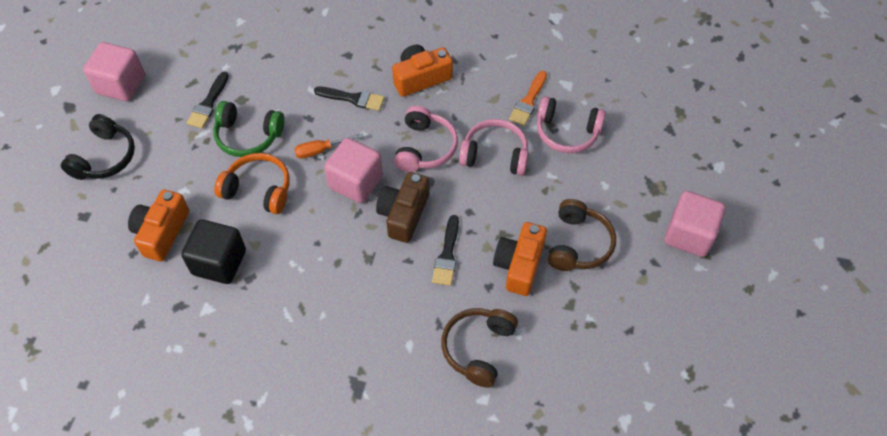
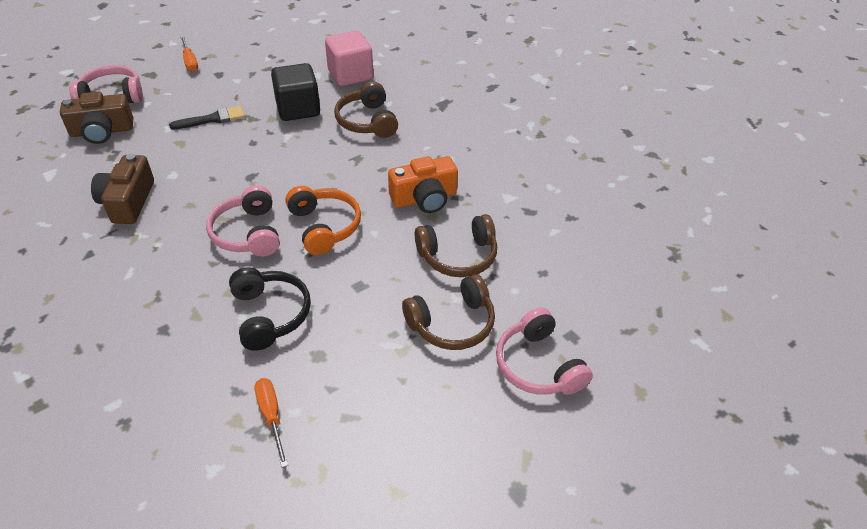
black brush: [187,72,229,129] [314,87,385,111] [432,215,459,286] = 3 -> [169,106,245,130] = 1
brown camera: [376,172,429,243] = 1 -> [60,91,133,144] [91,154,154,224] = 2
brown headphones: [441,308,518,388] [548,199,616,271] = 2 -> [334,82,398,138] [402,274,495,350] [415,214,497,277] = 3
green headphones: [213,101,284,157] = 1 -> none = 0
orange brush: [509,71,547,126] = 1 -> none = 0
orange camera: [128,190,189,262] [392,45,453,97] [493,222,547,296] = 3 -> [388,156,458,213] = 1
orange screwdriver: [294,133,364,159] = 1 -> [180,36,198,72] [254,378,288,468] = 2
pink cube: [83,42,145,101] [324,138,383,203] [665,191,726,257] = 3 -> [325,31,373,86] = 1

